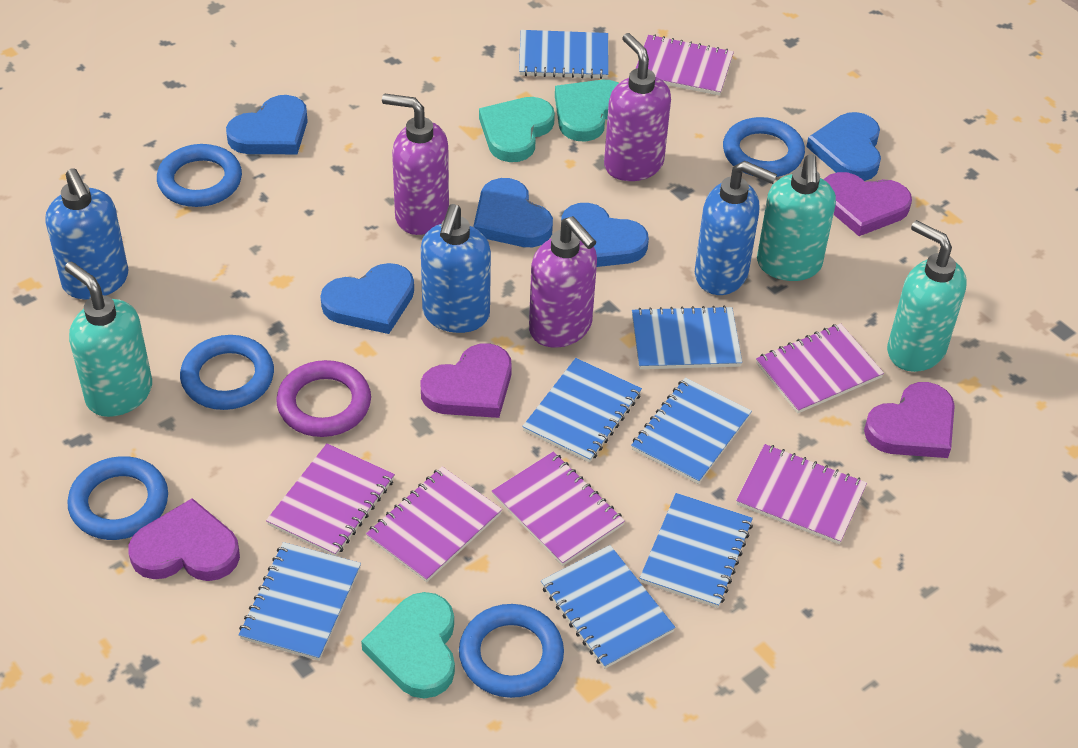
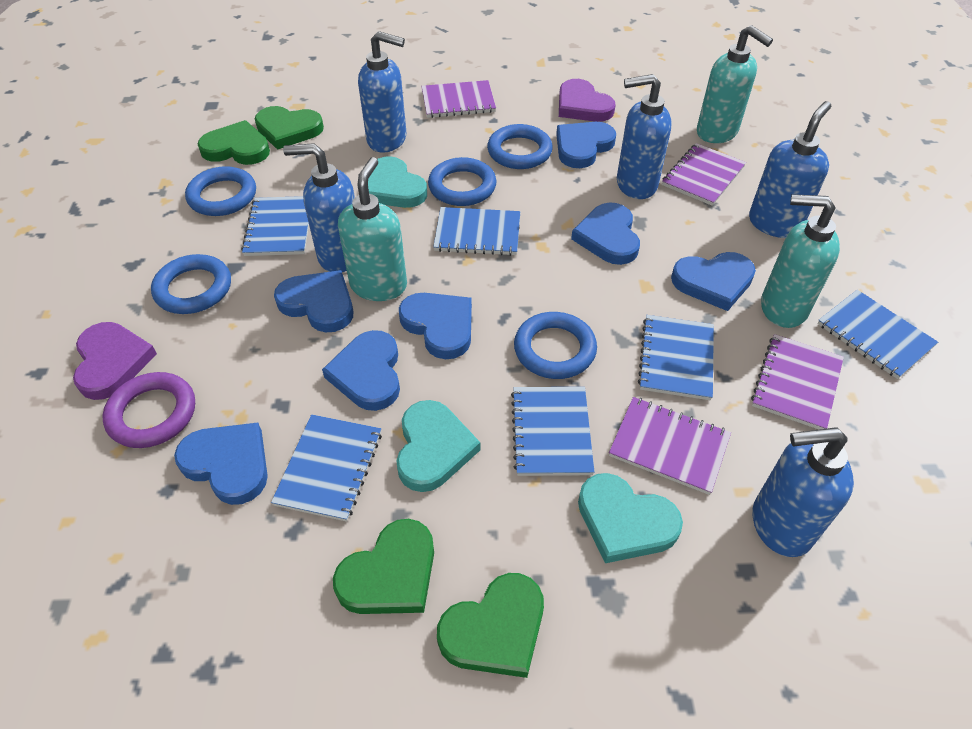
blue heart: [226,95,308,154] [320,263,414,334] [473,178,553,247] [561,203,649,267] [806,112,881,181] = 5 -> [174,423,268,505] [274,270,353,332] [322,330,400,411] [399,293,472,359] [556,122,616,168] [571,202,640,265] [671,252,756,311] = 7
blue notebook: [239,542,361,661] [519,30,609,79] [522,358,642,463] [541,545,675,669] [631,377,752,484] [632,305,742,369] [640,493,753,608] = 7 -> [241,196,309,256] [271,414,382,522] [433,207,520,256] [511,387,594,476] [638,315,714,400] [818,290,938,379] = 6
blue soap dispenser: [46,168,128,299] [421,204,491,333] [695,161,777,295] = 3 -> [283,143,355,272] [358,31,406,153] [617,74,672,199] [749,101,831,238] [753,427,854,557] = 5
green heart: none = 0 -> [198,120,270,165] [255,106,324,150] [333,519,434,614] [437,573,544,678] = 4
purple heart: [128,498,240,581] [420,343,512,418] [824,172,912,236] [864,382,955,458] = 4 -> [73,322,157,400] [559,79,616,122] = 2
purple notebook: [266,443,395,556] [366,466,502,582] [492,452,625,566] [635,35,734,96] [736,444,867,544] [756,323,884,414] = 6 -> [422,80,496,118] [609,397,731,495] [662,143,746,206] [751,334,844,430] = 4
purple soap dispenser: [382,93,449,235] [529,216,597,348] [604,33,671,181] = 3 -> none = 0

